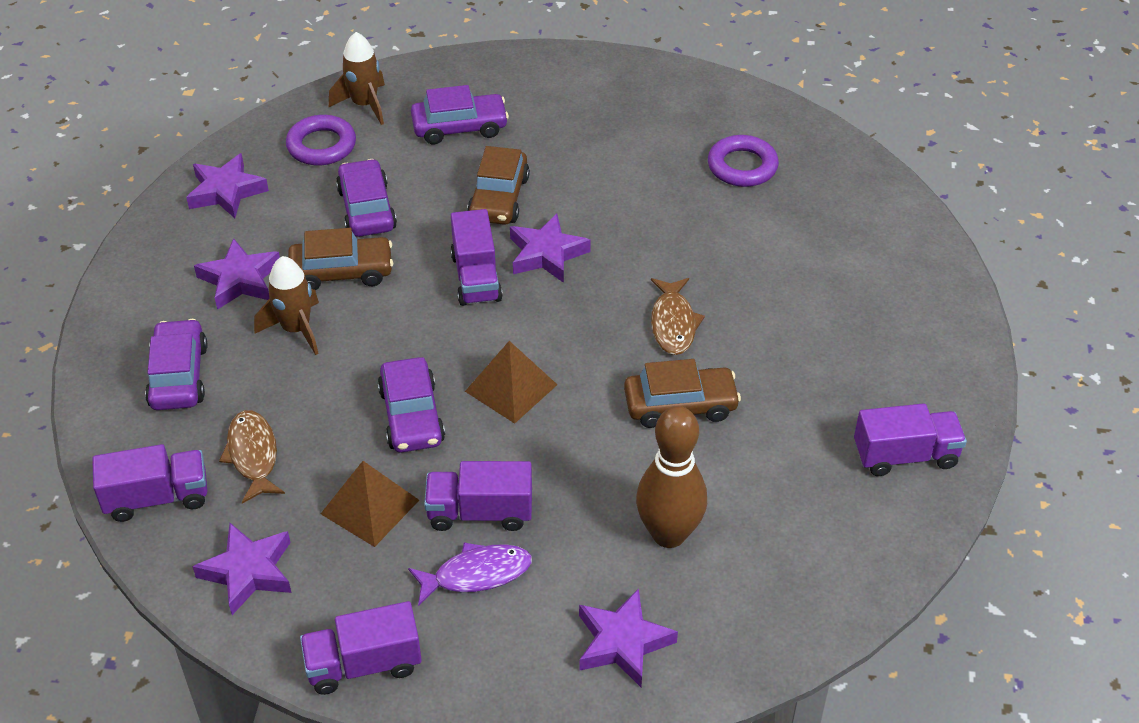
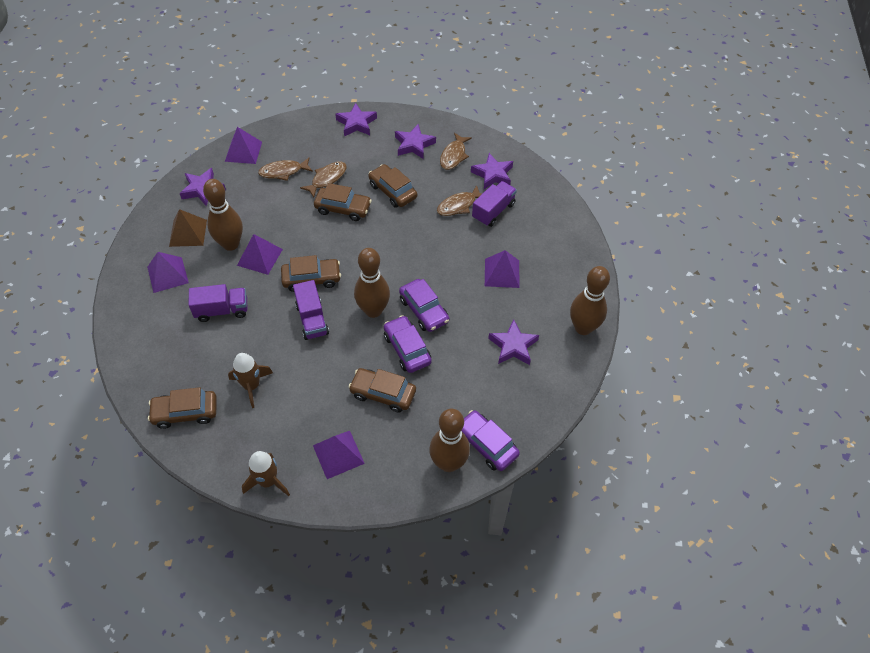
brown bowling pin: [636,406,707,548] = 1 -> [203,179,243,251] [354,248,390,318] [429,409,470,472] [570,266,610,335] = 4
brown car: [288,228,393,290] [467,146,530,225] [624,359,741,428] = 3 -> [148,387,217,429] [281,255,341,292] [314,183,372,221] [349,368,416,413] [368,164,417,208] = 5
brown fish: [219,410,285,504] [651,278,705,355] = 2 -> [258,158,313,181] [300,161,347,198] [437,185,482,216] [440,133,472,170] = 4
brown pyramid: [321,461,419,547] [465,341,557,424] = 2 -> [169,209,207,247] = 1
purple car: [145,319,207,410] [336,159,397,237] [378,357,445,452] [411,85,509,145] = 4 -> [384,315,432,373] [399,279,449,332] [461,410,520,471] = 3
purple fish: [408,542,532,606] = 1 -> none = 0
purple pyramid: none = 0 -> [147,252,189,293] [225,127,262,164] [237,234,283,275] [313,431,365,479] [485,250,520,288] = 5
purple ring: [286,115,356,165] [708,135,779,187] = 2 -> none = 0
purple truck: [92,444,207,522] [300,601,422,695] [424,461,532,531] [450,209,503,306] [854,403,967,476] = 5 -> [188,284,247,322] [293,280,329,340] [472,181,517,227] = 3

